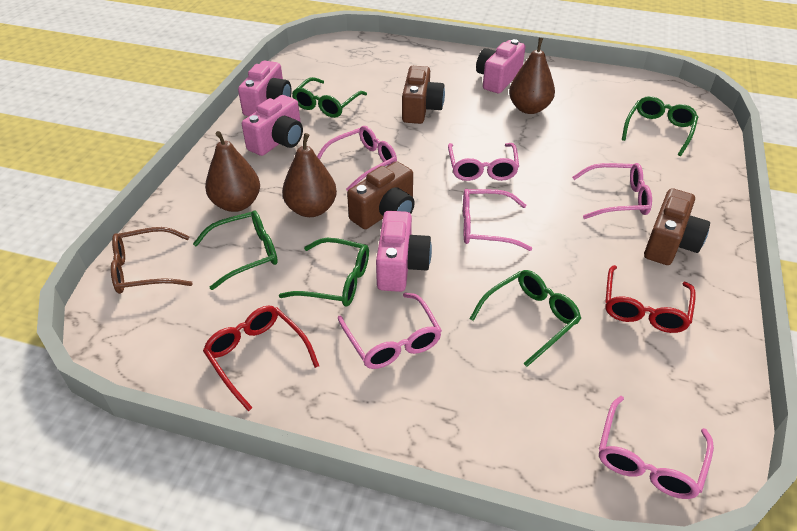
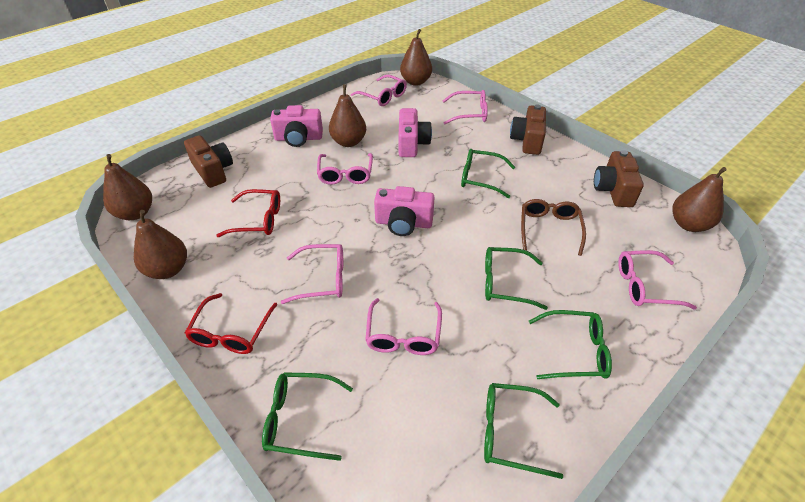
brown pear: [205,131,260,212] [282,133,337,217] [509,38,555,114] = 3 -> [103,154,152,220] [134,210,187,279] [329,84,366,147] [400,29,432,86] [672,167,727,232] = 5
pink camera: [238,60,292,116] [242,95,303,156] [376,211,432,292] [476,39,525,93] = 4 -> [270,105,323,147] [374,186,435,236] [399,108,432,157] = 3

